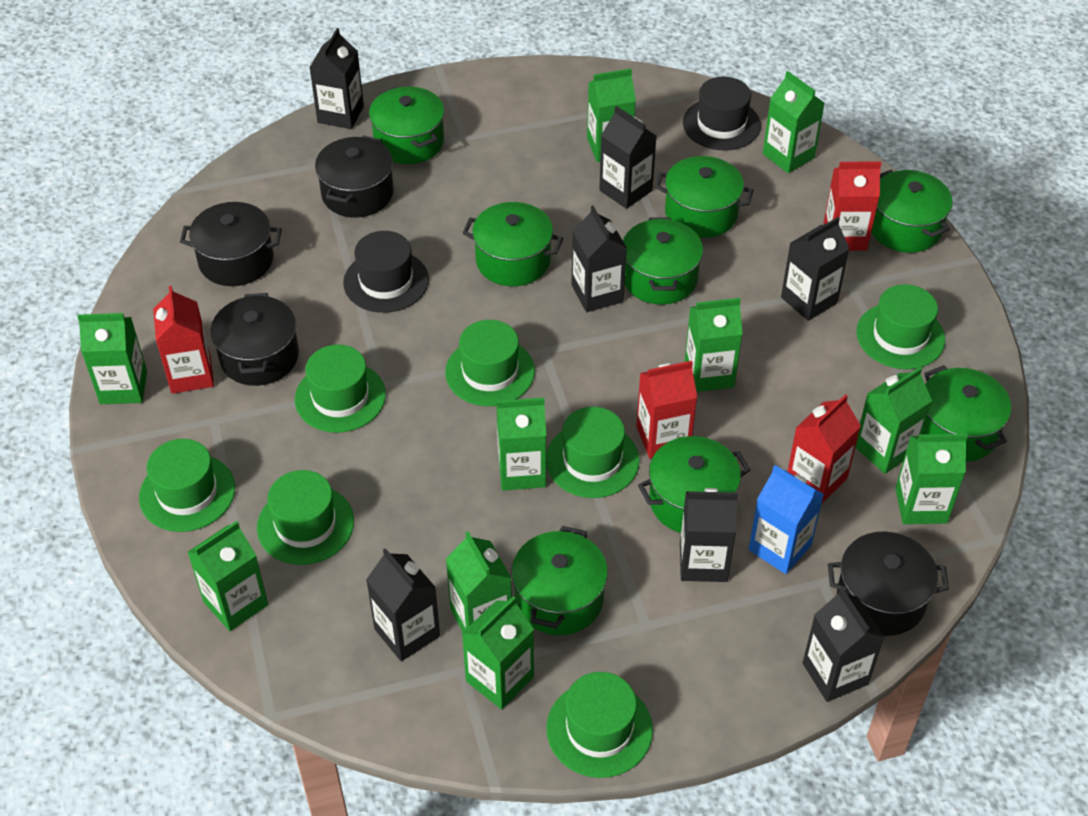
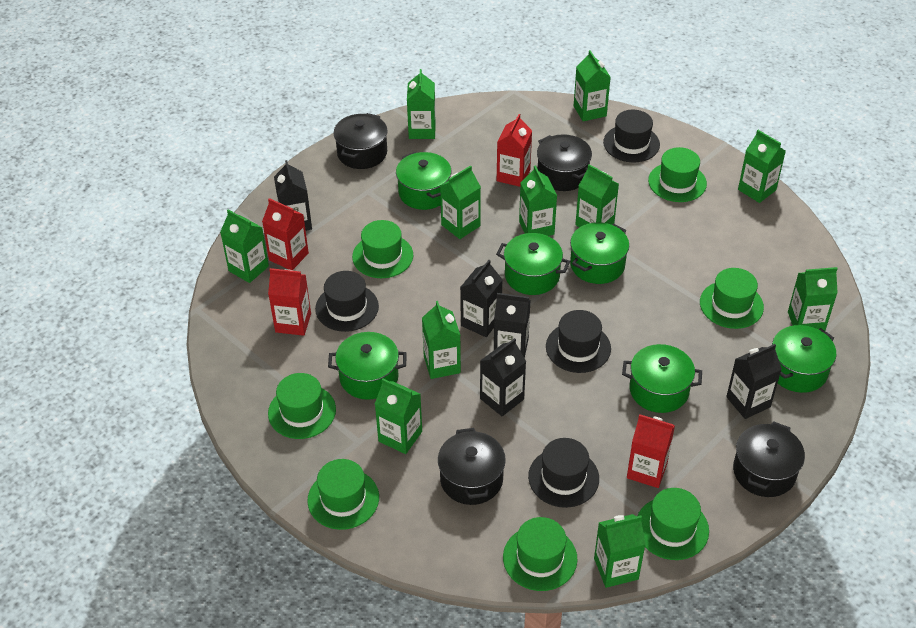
black carton: [309,28,364,129] [366,548,440,661] [572,206,627,312] [599,106,656,209] [680,488,738,582] [781,217,849,321] [803,588,884,702] = 7 -> [274,160,312,231] [460,260,503,337] [480,338,526,416] [494,293,531,358] [726,344,782,419] = 5
black hat: [343,231,429,313] [683,77,761,151] = 2 -> [315,271,379,332] [528,438,599,508] [546,310,611,373] [603,110,660,162] = 4
blue carton: [748,465,824,574] = 1 -> none = 0
green carton: [77,313,147,404] [188,521,268,631] [446,532,512,632] [462,596,534,709] [496,397,546,491] [587,69,636,162] [685,298,743,392] [763,71,824,173] [855,367,932,474] [895,434,968,524] = 10 -> [220,209,269,283] [375,379,422,454] [407,69,436,139] [422,301,461,379] [440,165,481,239] [519,165,557,236] [574,50,611,121] [575,164,619,227] [594,514,646,588] [738,130,786,203] [788,267,838,331] = 11
green pot: [369,87,444,164] [462,202,563,286] [511,526,608,635] [623,218,703,305] [638,436,750,533] [655,156,753,238] [871,170,953,253] [921,365,1011,462] = 8 -> [328,332,407,400] [396,152,451,210] [496,233,570,295] [570,222,629,284] [622,344,702,413] [772,325,836,393] = 6

